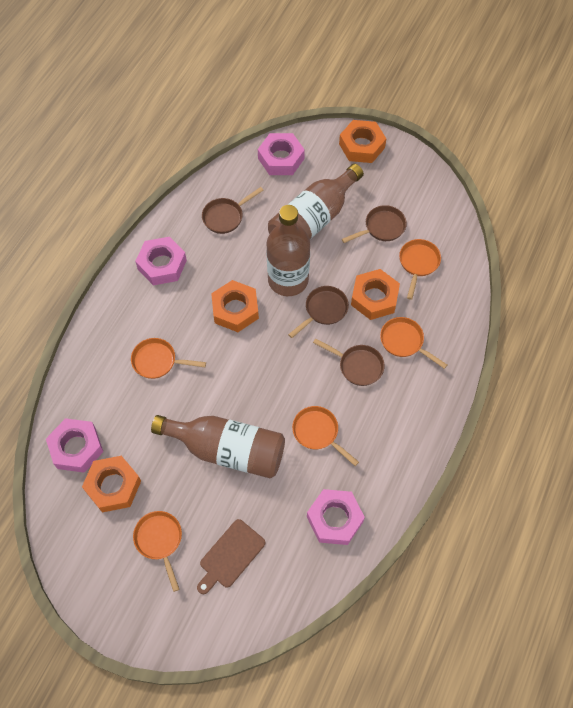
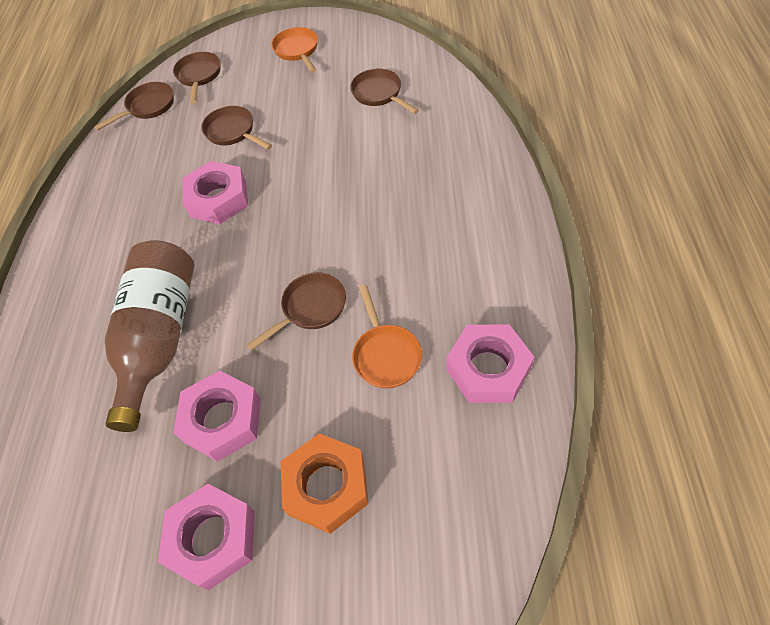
brown bottle: [151,415,285,479] [266,205,310,296] [268,164,364,239] = 3 -> [105,240,194,432] = 1
brown cutting board: [197,519,265,594] = 1 -> none = 0
brown pan: [202,187,263,234] [288,286,349,338] [313,338,385,386] [342,205,407,243] = 4 -> [94,82,174,130] [173,52,221,104] [201,106,272,149] [247,272,346,351] [350,69,419,114] = 5
orange nut: [82,456,141,512] [211,280,259,332] [339,120,386,163] [351,269,400,320] = 4 -> [281,433,369,534] = 1
orange pan: [131,338,206,379] [133,511,182,592] [292,406,359,466] [380,317,447,369] [399,239,441,300] = 5 -> [271,27,318,73] [352,285,422,388] = 2

